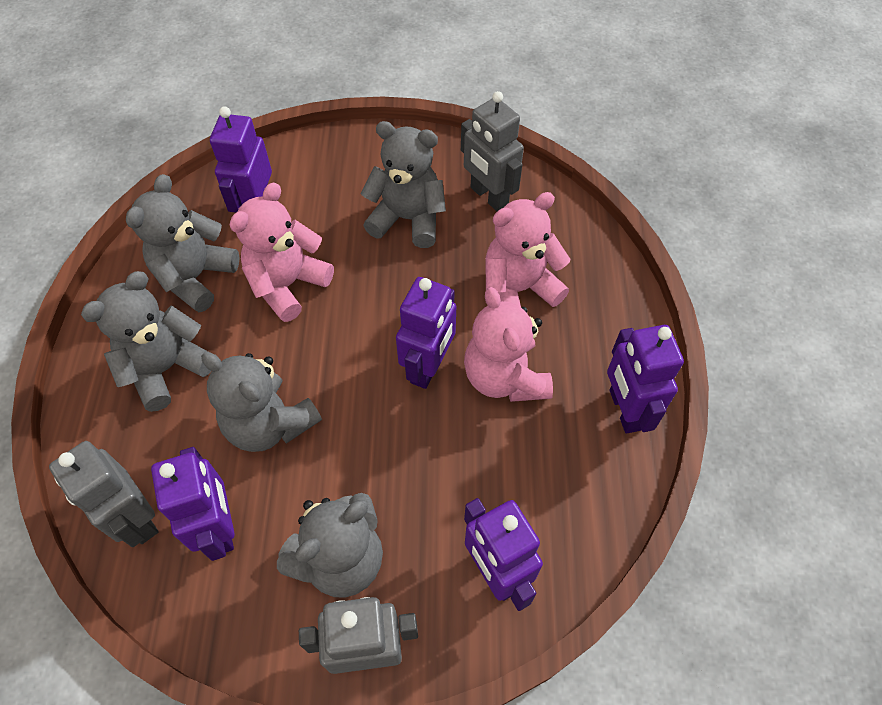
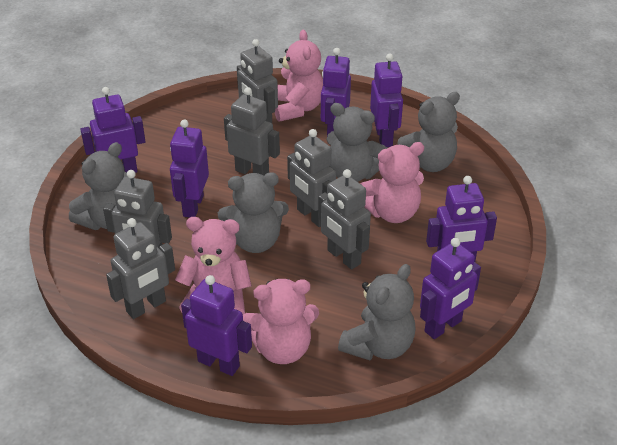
grey robot: [49,441,159,547] [299,597,418,674] [461,91,524,211] = 3 -> [103,170,172,248] [106,218,175,319] [224,87,280,175] [237,39,278,123] [287,129,336,227] [318,169,371,269] = 6
pink teddy bear: [230,183,334,322] [464,287,553,402] [485,192,570,307] = 3 -> [175,217,252,315] [243,279,319,364] [275,30,323,122] [361,142,424,223] = 4
purple robot: [151,447,235,561] [210,106,272,213] [396,277,456,389] [464,498,543,611] [607,325,684,434] = 5 -> [80,87,145,173] [170,120,209,217] [181,275,252,376] [321,48,351,136] [370,53,403,147] [420,238,481,339] [426,176,497,262] = 7

